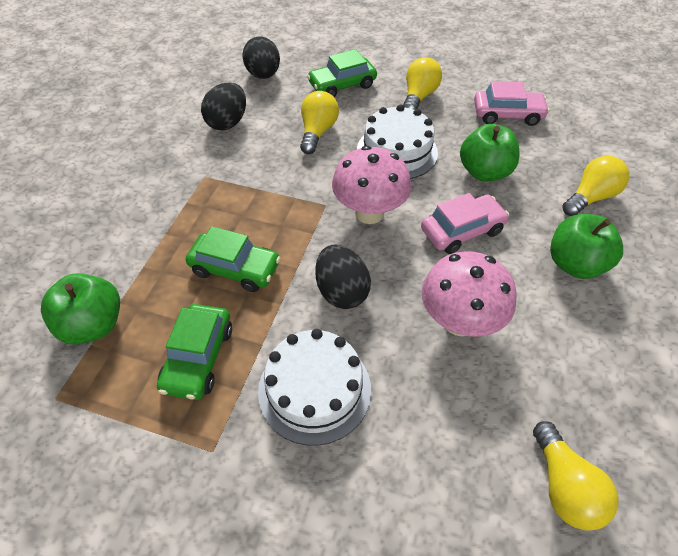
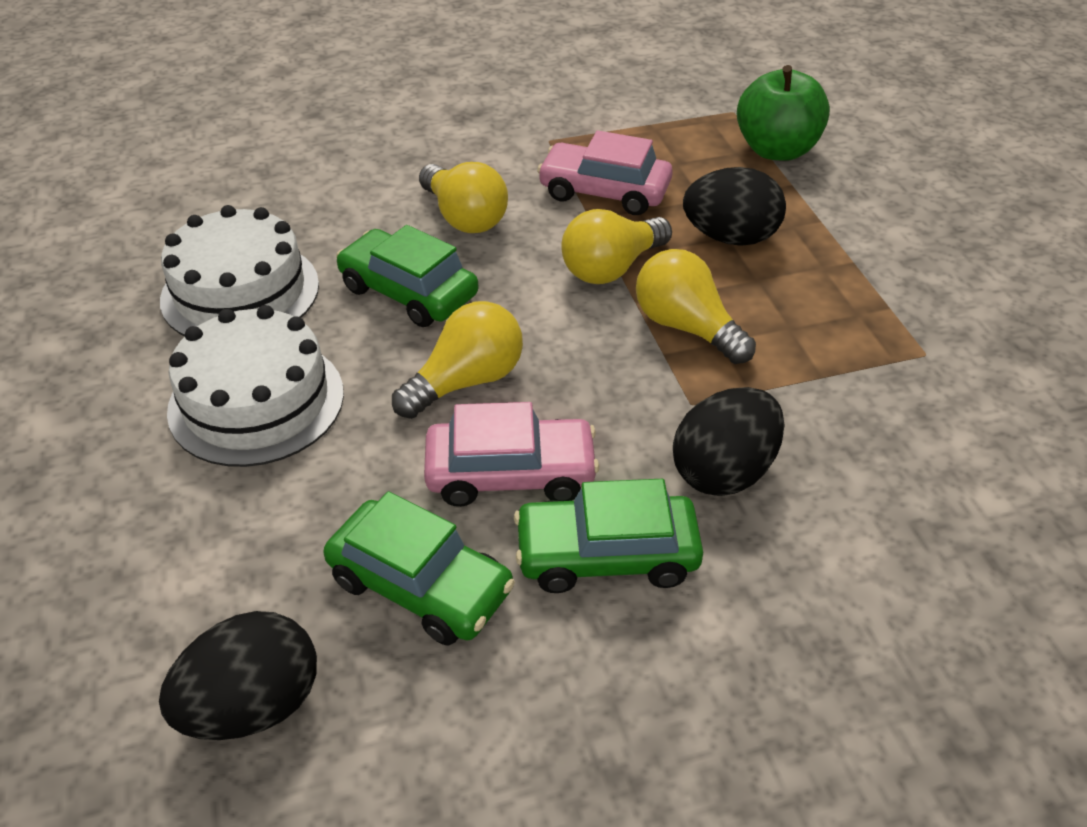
green apple: [41,273,120,345] [460,124,520,181] [550,214,623,279] = 3 -> [737,65,830,161] = 1
pink mushroom: [332,146,411,224] [422,251,517,337] = 2 -> none = 0

